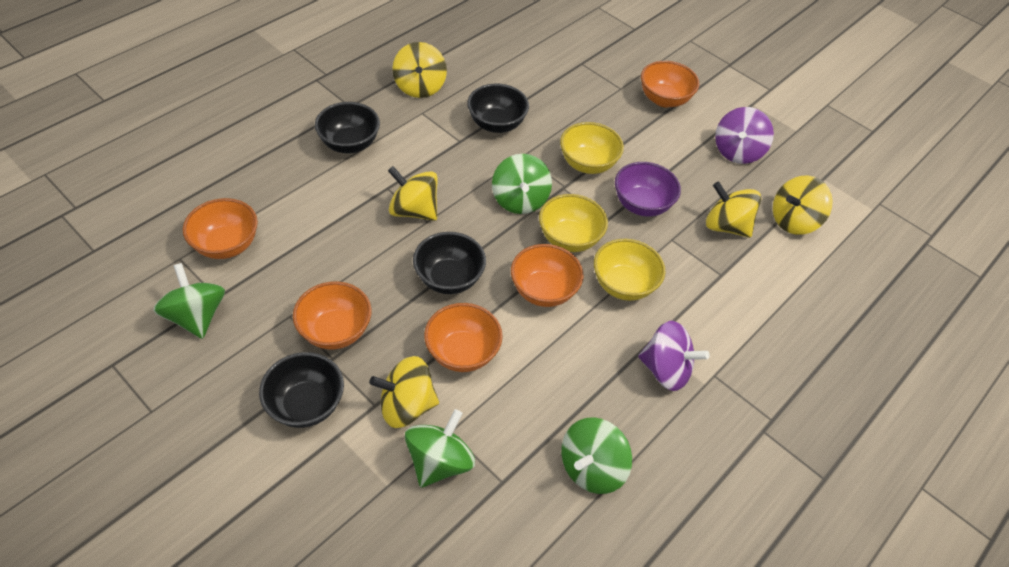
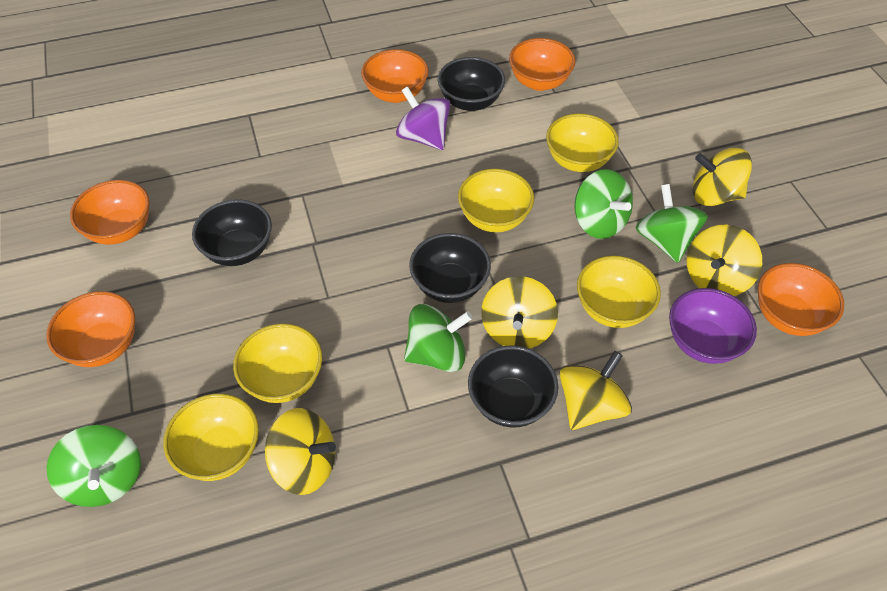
purple spinning top: [638,321,710,391] [715,107,774,164] = 2 -> [396,86,451,150] = 1
yellow bowl: [539,194,608,252] [560,122,624,174] [594,239,665,301] = 3 -> [163,393,259,481] [233,323,322,403] [458,169,534,232] [546,113,619,172] [577,256,661,328] = 5

